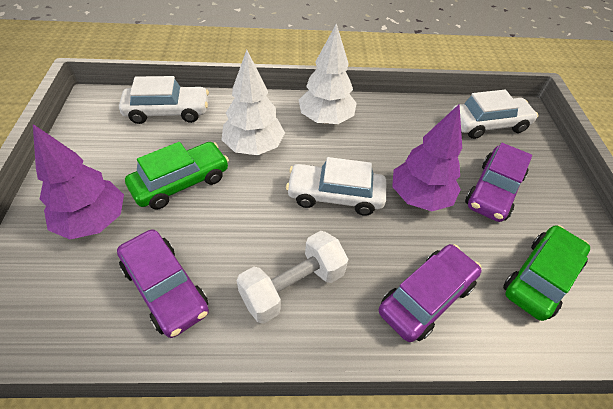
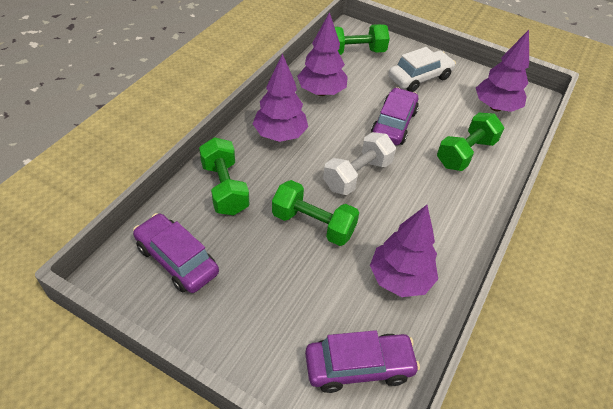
green car: [125,142,229,209] [503,225,590,321] = 2 -> none = 0
green dumbbell: none = 0 -> [199,137,249,215] [272,180,359,246] [335,24,390,55] [437,113,504,171] = 4
purple tree: [33,124,124,239] [392,105,462,211] = 2 -> [253,54,308,142] [297,12,348,96] [370,205,438,297] [476,30,529,112] = 4
white car: [119,76,209,124] [286,157,386,216] [452,90,538,139] = 3 -> [388,47,456,92] = 1
white tree: [222,50,285,155] [299,23,357,124] = 2 -> none = 0

